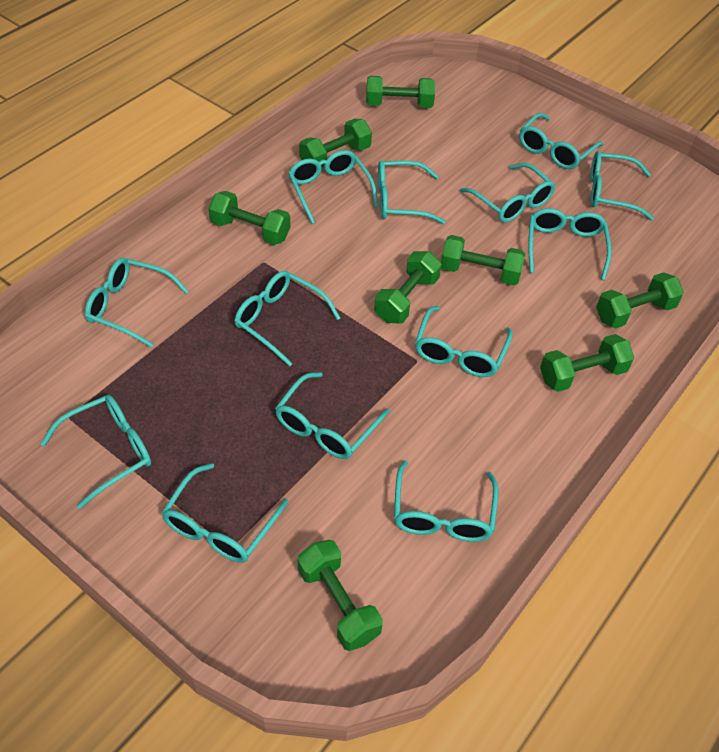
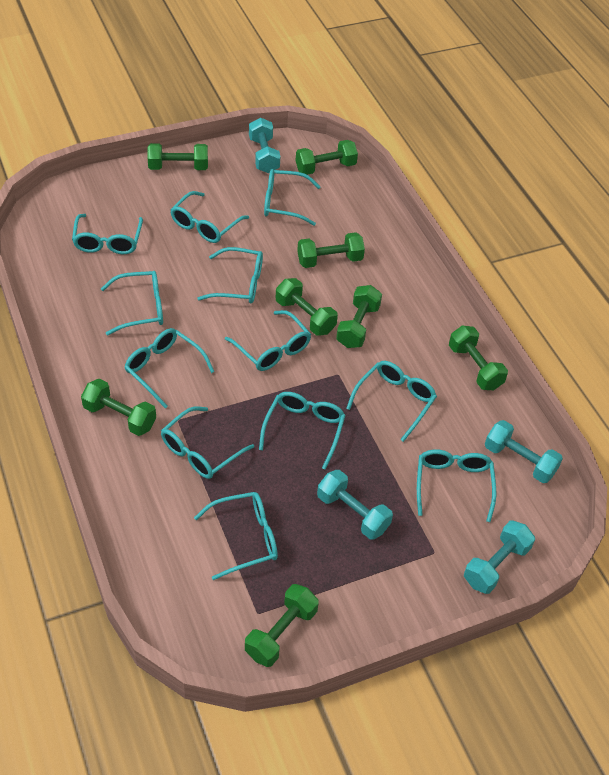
turquoise dumbbell: none = 0 -> [249,118,280,173] [317,470,393,540] [464,520,535,594] [485,420,563,483] = 4
turquoise glasses: [41,395,151,509] [85,258,189,348] [161,463,288,563] [234,271,340,367] [275,372,390,459] [288,150,378,224] [378,160,446,224] [394,460,498,542] [415,306,513,377] [460,163,556,222] [519,113,603,169] [528,208,611,280] [590,151,654,220] = 13 -> [72,214,143,254] [101,271,163,335] [124,328,214,408] [161,406,254,479] [170,191,249,243] [194,492,278,580] [197,247,263,303] [225,310,311,371] [259,392,346,470] [264,169,320,226] [346,361,437,442] [417,450,496,522] = 12

